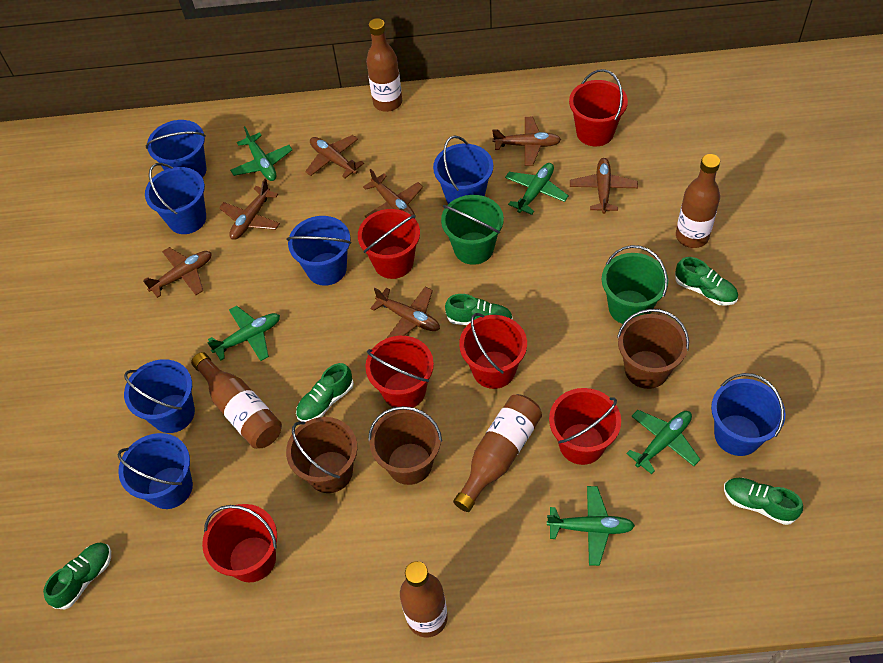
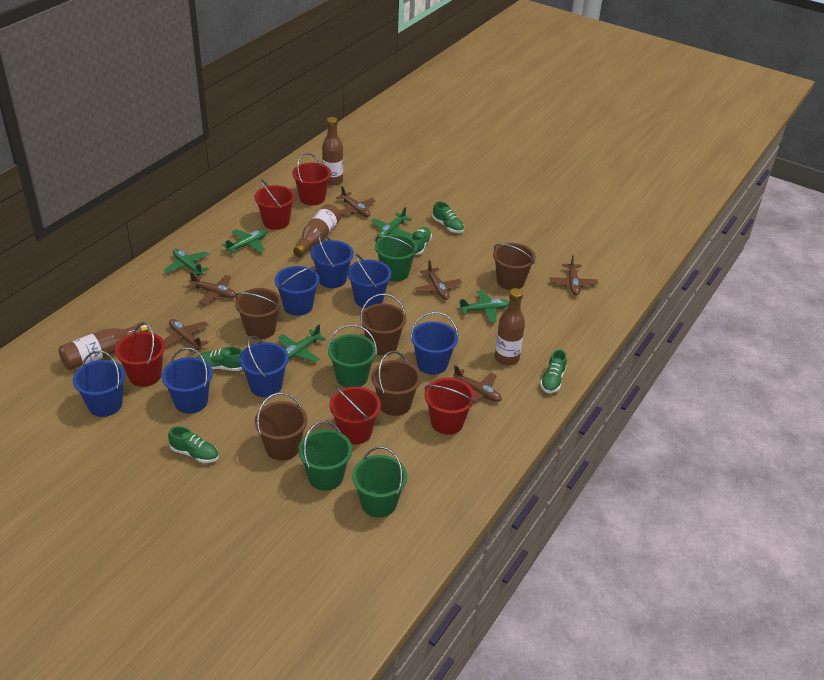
brown bottle: [191,352,282,449] [366,18,402,112] [400,561,448,637] [453,394,542,512] [676,154,720,248] = 5 -> [58,322,149,370] [293,204,341,257] [322,117,343,186] [495,288,525,365] = 4
brown bucket: [286,417,357,493] [368,406,442,485] [617,309,689,389] = 3 -> [235,288,282,339] [255,392,307,461] [360,293,406,356] [371,351,421,416] [493,243,536,290] = 5
brown plane: [143,247,211,298] [219,179,280,240] [305,135,364,178] [363,169,423,218] [370,287,440,338] [492,117,561,166] [570,158,638,214] = 7 -> [164,319,209,352] [187,272,236,305] [336,186,376,217] [415,260,462,300] [453,365,502,402] [550,255,598,295] = 6
green bucket: [441,195,504,265] [602,245,668,324] = 2 -> [298,421,352,491] [328,325,377,388] [352,447,407,518] [375,234,418,282] = 4
red bucket: [202,504,277,582] [358,209,420,279] [365,336,434,408] [459,313,527,389] [549,388,621,465] [569,69,628,147] = 6 -> [115,323,165,387] [255,179,295,230] [292,153,331,206] [330,386,381,444] [425,378,475,435] = 5

